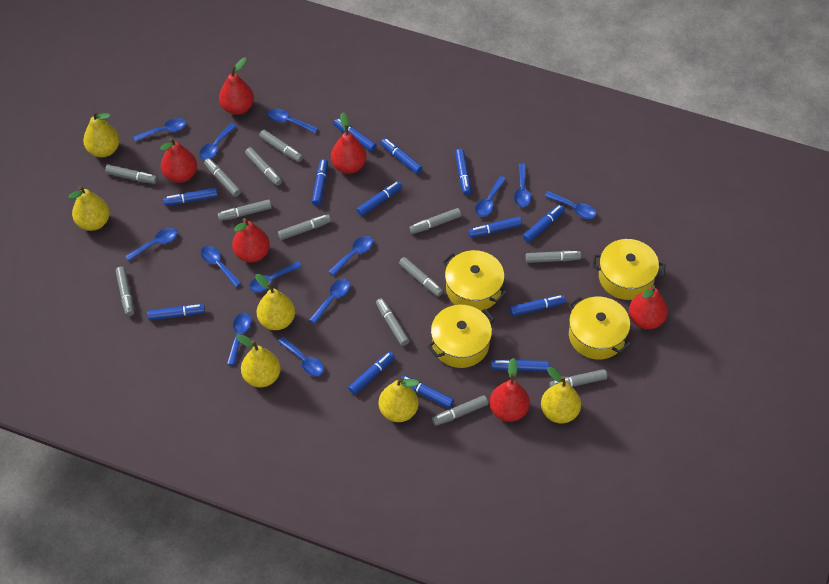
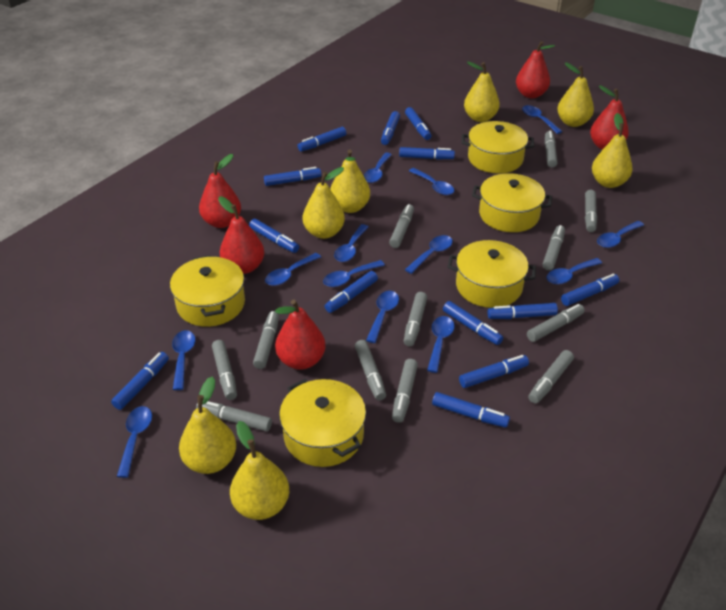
grey marker: [105,165,157,184] [115,266,134,316] [204,158,241,197] [218,199,272,221] [245,147,282,186] [259,130,303,162] [278,214,331,240] [376,298,410,346] [399,257,443,297] [409,208,461,234] [432,395,488,426] [526,251,581,263] [550,369,607,387] = 13 -> [196,401,272,432] [212,340,237,400] [253,311,279,369] [355,340,386,400] [389,204,414,248] [392,359,418,423] [404,292,427,346] [527,304,585,342] [528,350,574,404] [543,225,565,270] [545,130,557,168] [585,190,597,232] = 12
red pear: [160,138,197,183] [219,58,254,115] [232,218,270,263] [331,112,367,174] [490,358,530,422] [629,285,668,329] = 6 -> [199,154,241,228] [218,196,264,274] [275,299,326,370] [516,41,555,98] [590,85,629,150] = 5
yellow pear: [68,186,110,231] [83,111,120,157] [236,334,281,387] [255,274,295,330] [379,377,419,422] [541,367,581,423] = 6 -> [179,376,236,474] [230,421,289,520] [303,167,345,239] [330,149,370,213] [464,61,500,122] [557,62,594,127] [592,113,633,188] = 7
yellow pot: [427,305,495,368] [443,250,507,311] [569,296,631,360] [592,239,665,300] = 4 -> [170,255,245,327] [279,379,366,467] [448,240,536,308] [462,121,534,173] [472,173,552,232] = 5

